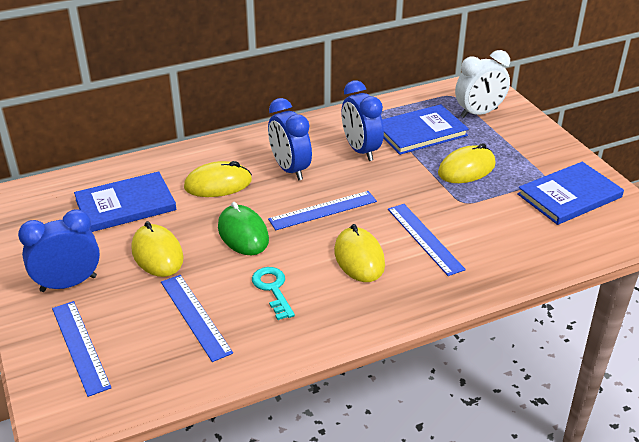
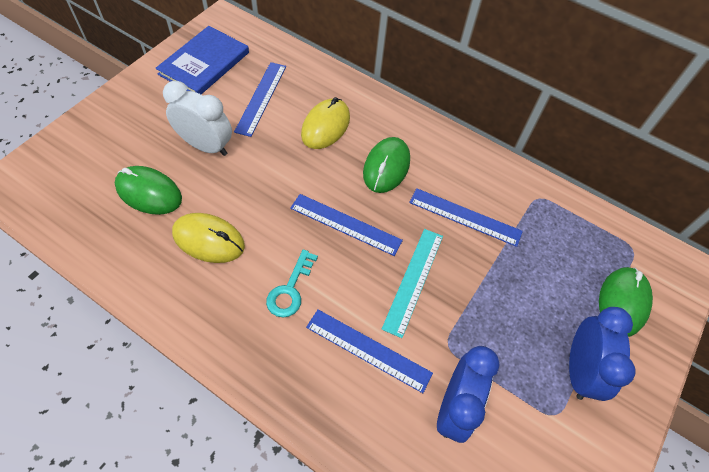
blue book: [74,171,176,232] [382,104,469,155] [517,162,624,225] = 3 -> [155,26,249,94] = 1
blue clock: [18,209,100,292] [268,98,312,181] [341,81,384,161] = 3 -> [437,346,500,443] [569,307,635,401] = 2
green mouse: [218,202,269,255] = 1 -> [115,166,182,215] [363,137,410,193] [599,267,653,337] = 3
turquoise ruler: none = 0 -> [382,229,443,338] = 1
yellow mouse: [132,221,184,277] [184,161,252,197] [334,224,385,282] [438,143,496,183] = 4 -> [172,213,245,263] [301,97,350,149] = 2

